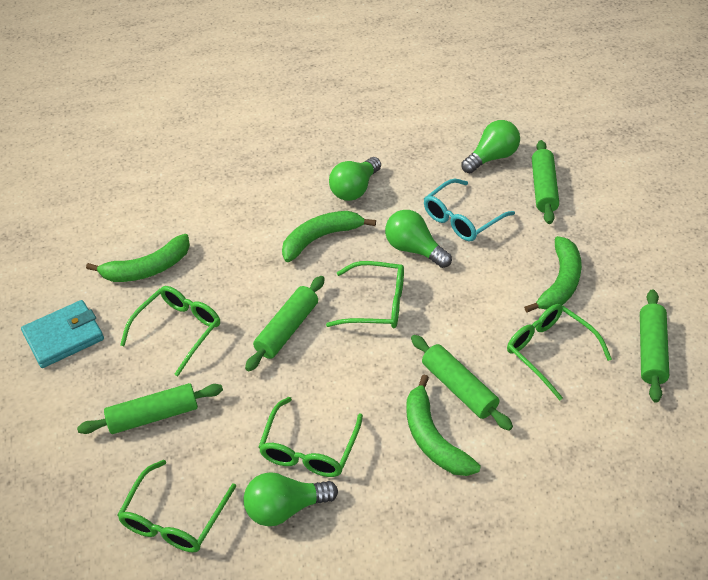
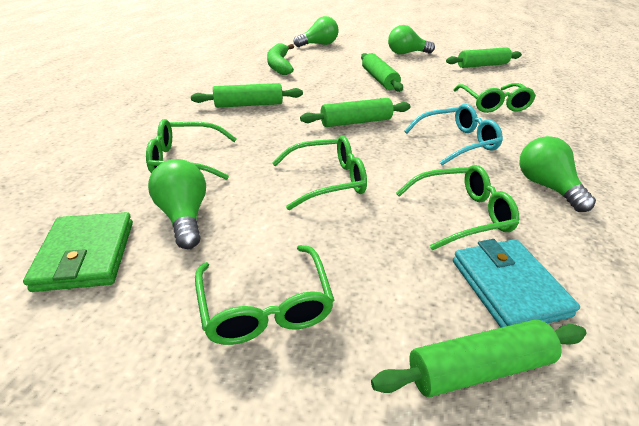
green banana: [86,234,190,282] [282,211,376,262] [407,374,481,476] [524,236,582,312] = 4 -> [267,43,294,75] = 1
green wallet: none = 0 -> [23,212,133,292] = 1

